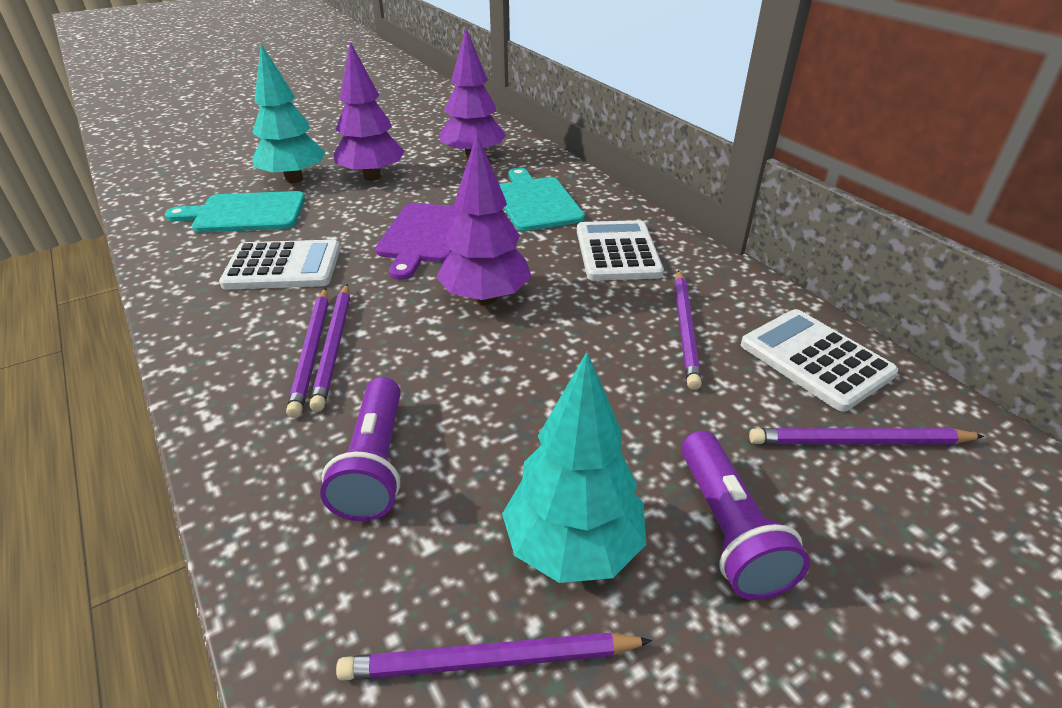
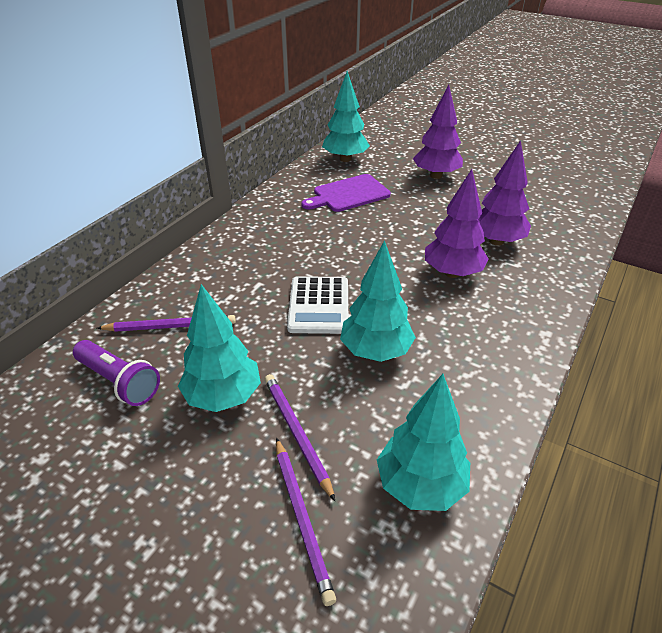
purple flashlight: [320,377,401,521] [681,431,810,600] = 2 -> [73,340,160,406] = 1
purple pencil: [286,288,329,418] [310,284,350,412] [336,633,652,681] [674,270,702,390] [749,428,984,444] = 5 -> [97,315,236,332] [264,374,335,501] [276,438,336,606] = 3
turquoise cutting board: [165,191,305,232] [499,168,585,231] = 2 -> none = 0
turquoise tree: [252,44,326,183] [502,352,646,583] = 2 -> [178,284,261,412] [322,71,370,162] [340,240,416,362] [377,374,470,511] = 4
white calculator: [219,240,340,289] [577,220,664,281] [741,309,898,412] = 3 -> [287,276,348,334] = 1

